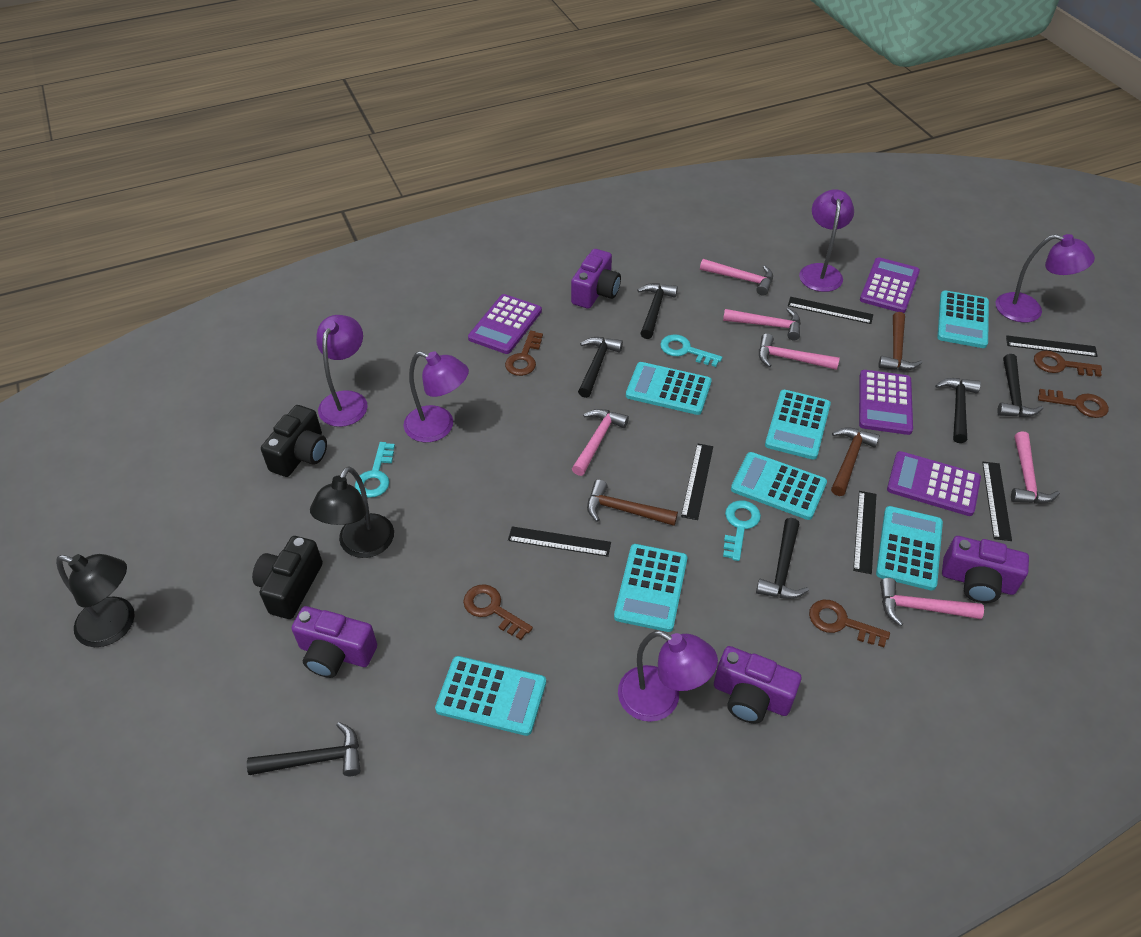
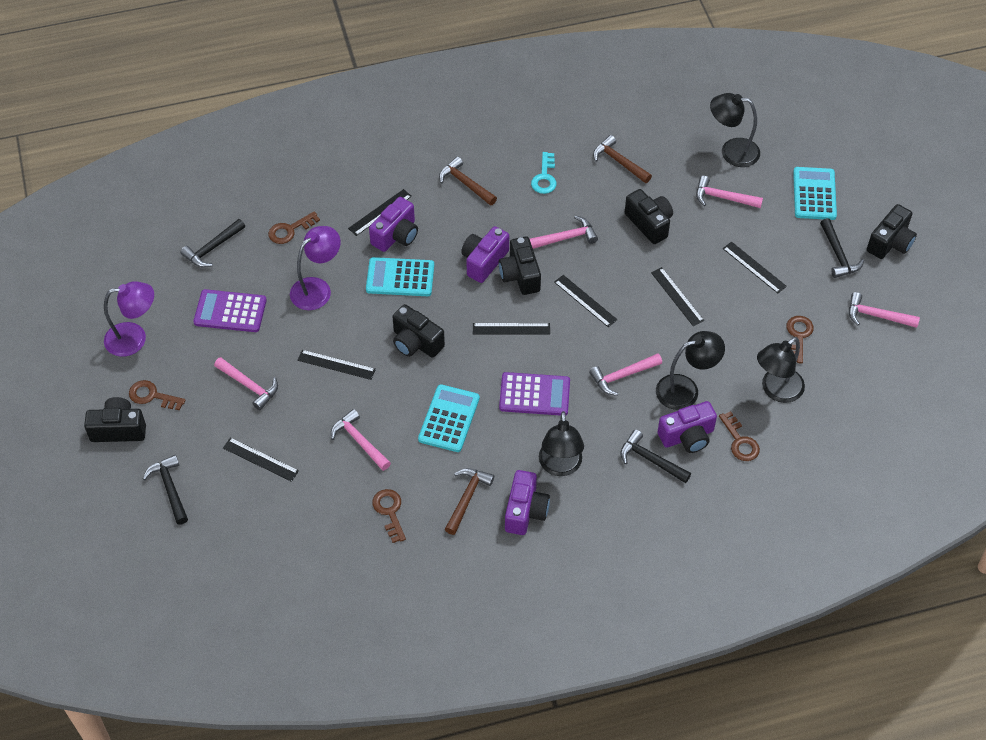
black camera: [252,536,323,619] [261,405,327,477] = 2 -> [84,397,146,442] [392,304,445,358] [499,237,541,295] [625,189,673,244] [867,204,917,259] = 5
black hammer: [247,722,361,776] [578,337,623,398] [637,283,678,339] [756,518,809,599] [935,378,981,443] [997,354,1043,417] = 6 -> [143,455,188,525] [180,219,245,268] [620,429,691,483] [820,218,864,278] = 4
black lamp: [56,554,135,647] [310,466,394,558] = 2 -> [539,411,584,476] [656,331,725,410] [710,93,760,167] [757,337,805,403] = 4
black ruler: [508,526,611,557] [681,443,713,520] [788,297,873,324] [853,491,876,574] [982,462,1012,541] [1006,335,1098,357] = 6 -> [223,438,299,482] [297,350,376,380] [348,189,412,236] [473,323,550,334] [554,275,618,327] [651,267,704,326] [723,242,787,293] = 7
purple calculator: [468,294,542,354] [859,370,913,435] [860,257,920,313] [887,451,981,516] = 4 -> [193,289,267,332] [499,372,570,416] = 2
purple lamp: [316,315,367,427] [404,351,469,442] [618,631,718,722] [799,189,854,292] [996,234,1095,323] = 5 -> [104,281,154,357] [290,226,341,310] = 2
turquoise calculator: [435,656,546,736] [614,544,687,632] [626,362,712,415] [731,452,827,520] [765,390,831,460] [876,506,943,590] [937,290,989,348] = 7 -> [366,257,434,296] [418,384,480,452] [793,167,837,220] = 3
turquoise key: [355,442,395,498] [660,334,722,367] [723,500,761,561] = 3 -> [531,152,557,194] = 1

